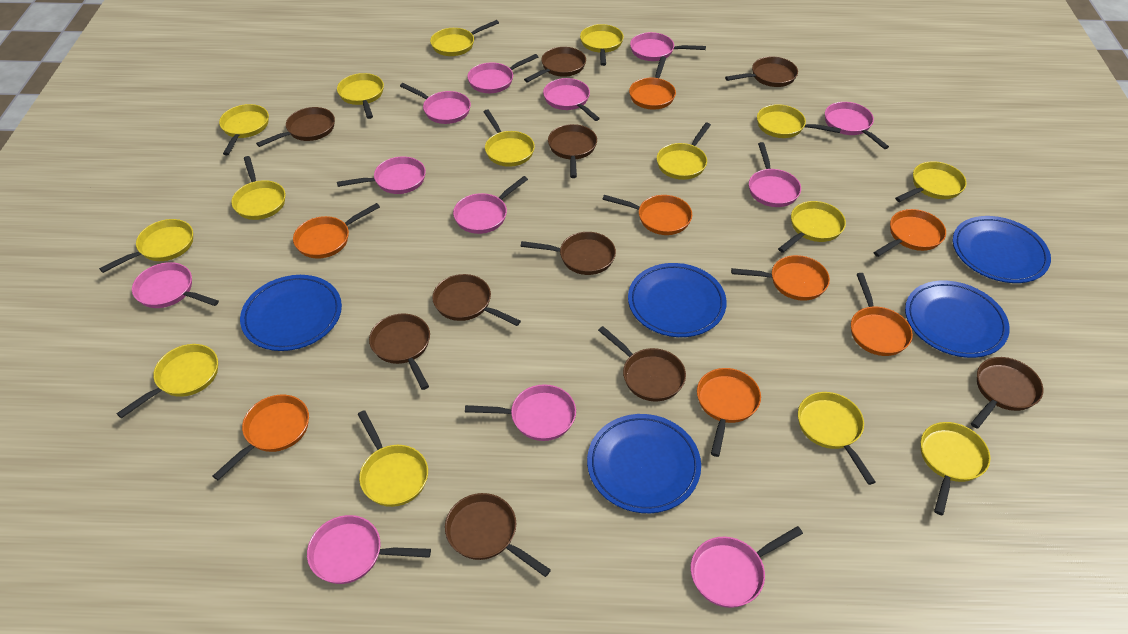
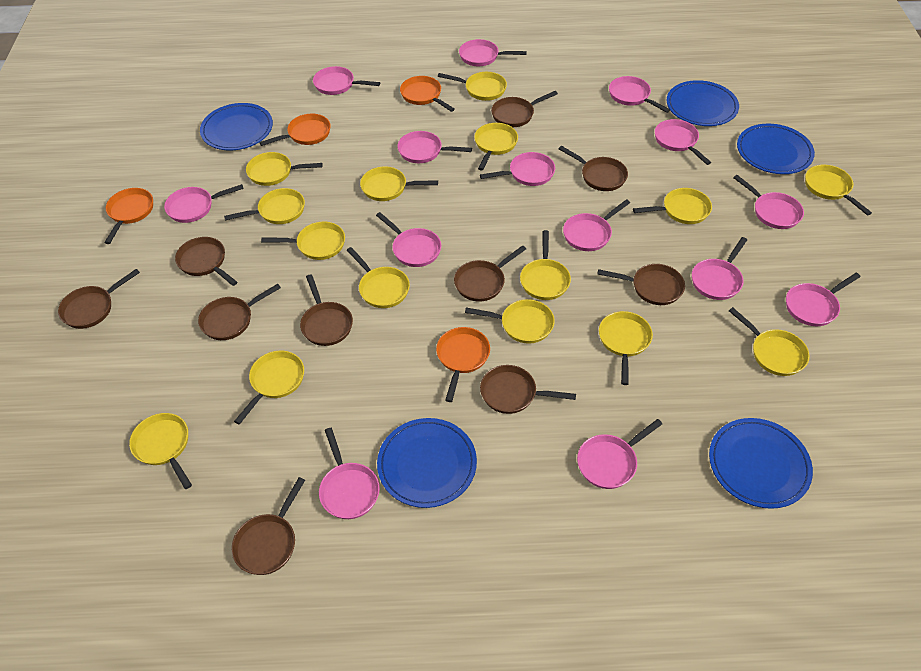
orange pan: [213,394,309,480] [293,203,380,259] [602,195,692,235] [629,56,676,110] [697,368,761,457] [731,255,830,301] [851,273,913,356] [873,209,946,257] = 8 -> [104,188,153,244] [259,114,331,146] [400,76,455,112] [436,327,490,402] = 4
pink pan: [132,262,219,308] [307,515,431,584] [337,156,426,194] [400,83,471,124] [453,176,528,234] [465,384,576,441] [467,54,538,93] [543,78,600,121] [630,32,706,61] [691,526,803,608] [749,142,801,207] [825,102,889,149] = 12 -> [164,184,244,223] [313,66,380,95] [319,428,380,519] [376,212,441,267] [398,131,472,163] [459,39,527,66] [480,152,555,186] [563,199,630,251] [577,419,662,489] [609,76,670,113] [655,119,711,165] [692,237,747,300] [733,175,804,229] [786,273,860,326] = 14

